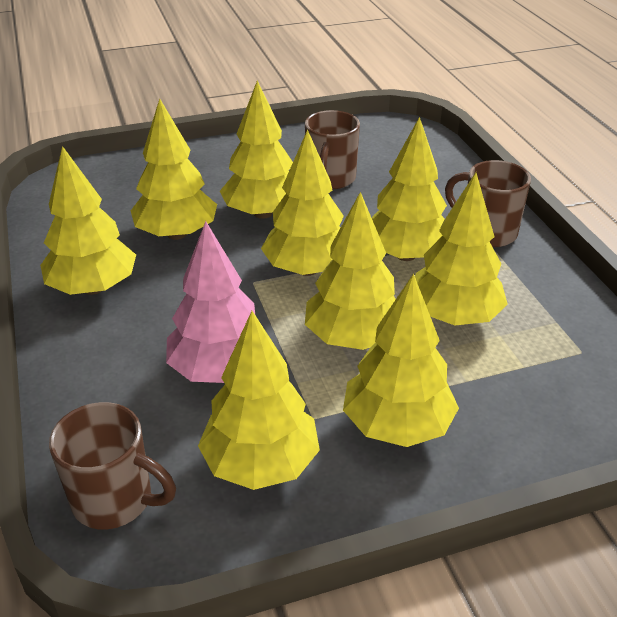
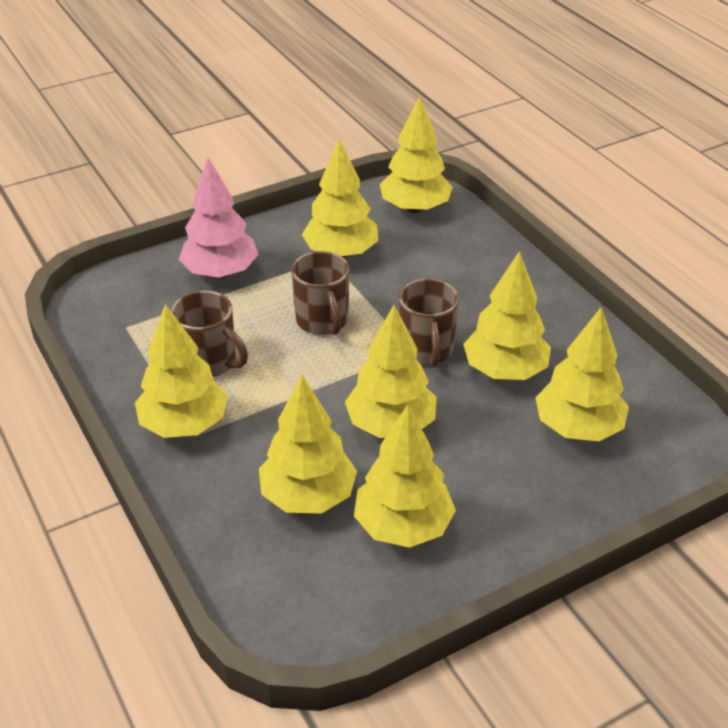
yellow tree: [40,146,136,295] [131,98,217,240] [198,311,320,490] [220,80,293,219] [261,129,344,276] [305,192,396,350] [343,273,459,447] [372,117,447,261] [415,172,508,325] = 9 -> [135,304,228,438] [259,375,357,513] [302,139,378,258] [345,305,437,438] [354,405,456,548] [380,96,452,213] [463,251,551,380] [535,307,629,441] = 8

